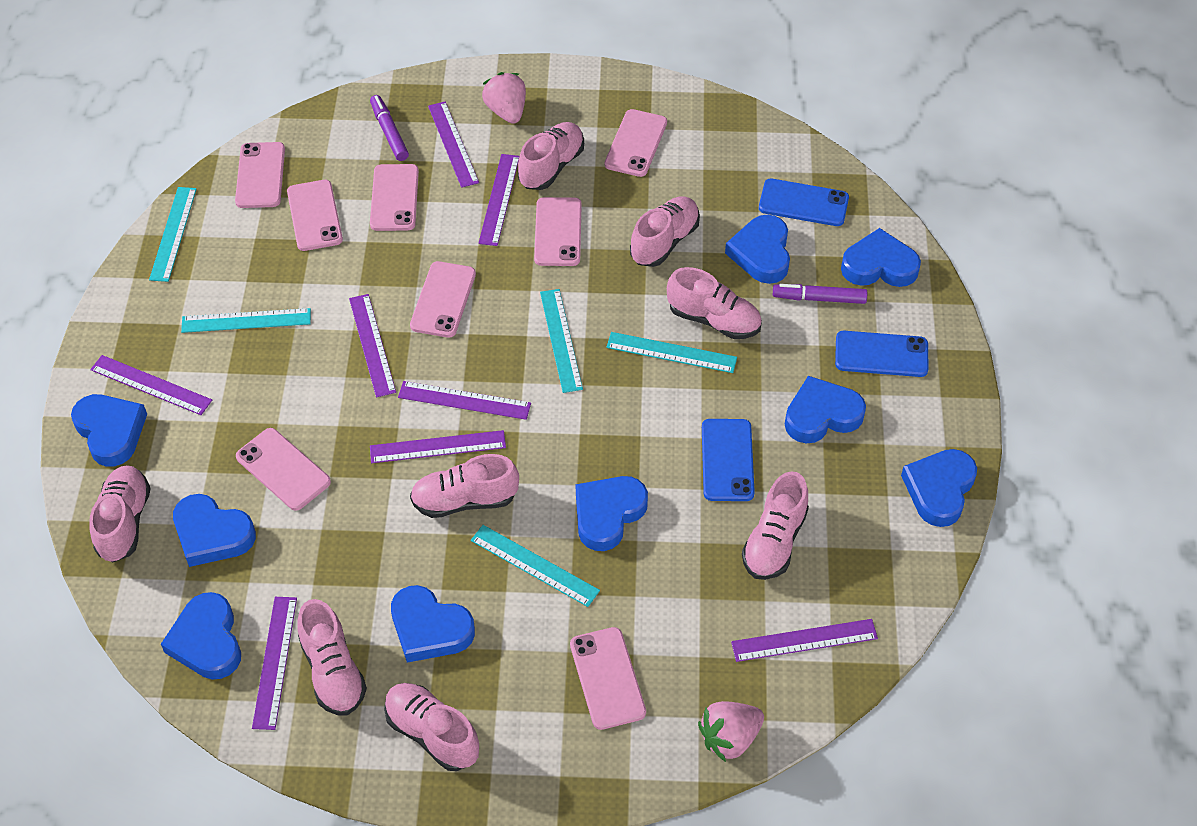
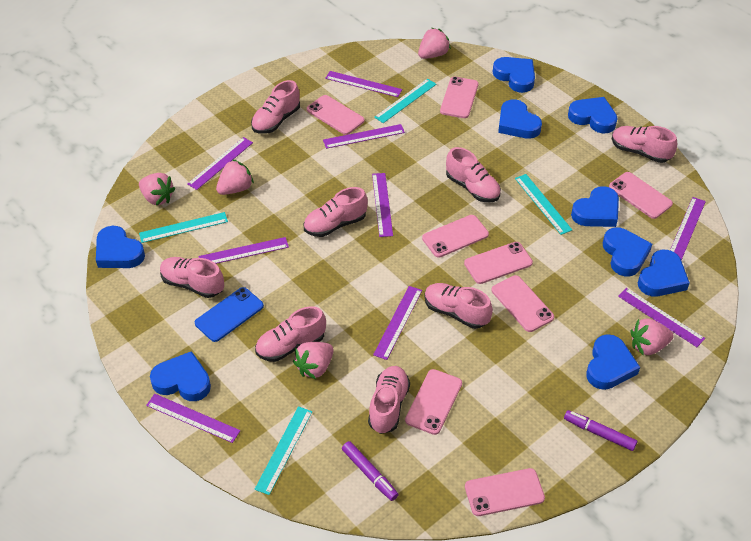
blue phone: [702,419,755,501] [759,179,849,226] [835,331,929,377] = 3 -> [195,287,264,342] = 1
pink strawberry: [482,72,526,124] [698,701,764,762] = 2 -> [139,173,176,205] [216,159,254,195] [293,342,334,379] [418,28,451,59] [630,318,674,355] = 5
purple ruler: [90,355,212,415] [252,597,297,730] [349,294,396,397] [370,430,506,463] [398,381,531,420] [428,102,479,188] [478,154,519,246] [731,619,878,662] = 8 -> [146,394,241,443] [187,137,253,190] [198,237,289,264] [323,124,405,149] [325,71,402,97] [372,173,393,237] [373,286,422,360] [618,288,705,347] [670,197,706,260] = 9
turquoise ruler: [149,187,197,282] [181,308,311,333] [471,525,600,607] [540,289,583,393] [606,332,737,373] = 5 -> [139,212,228,243] [254,406,312,495] [374,79,436,123] [515,174,572,235] = 4

